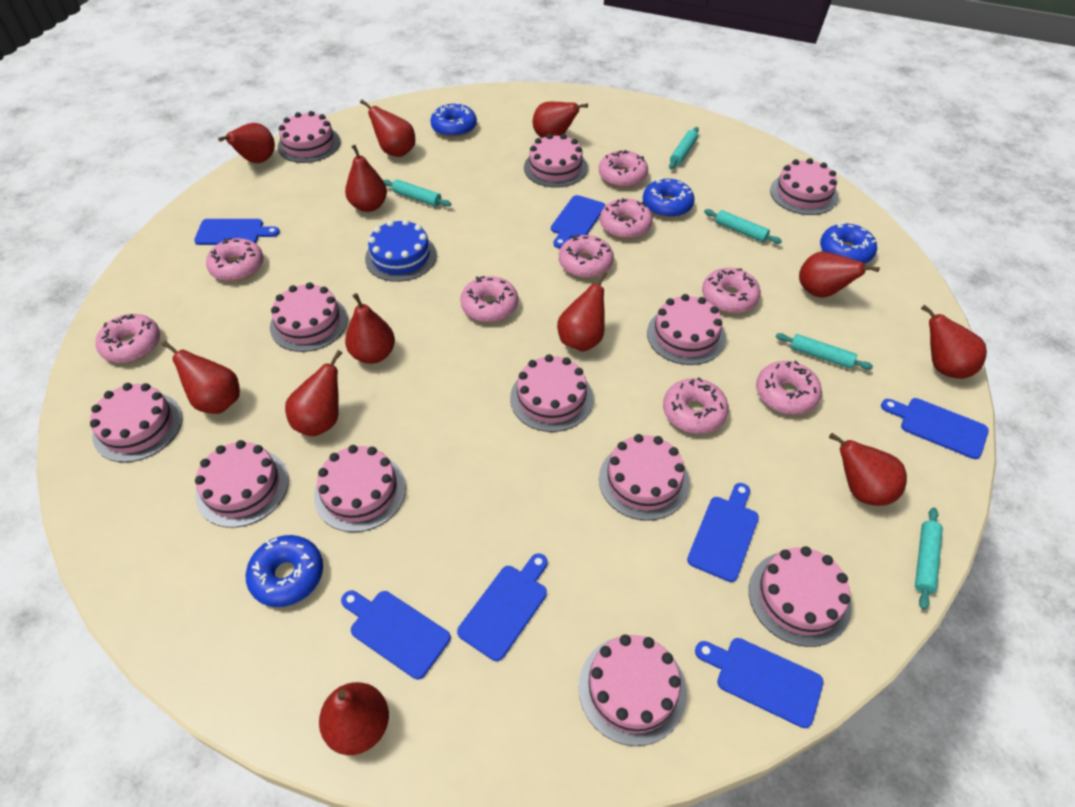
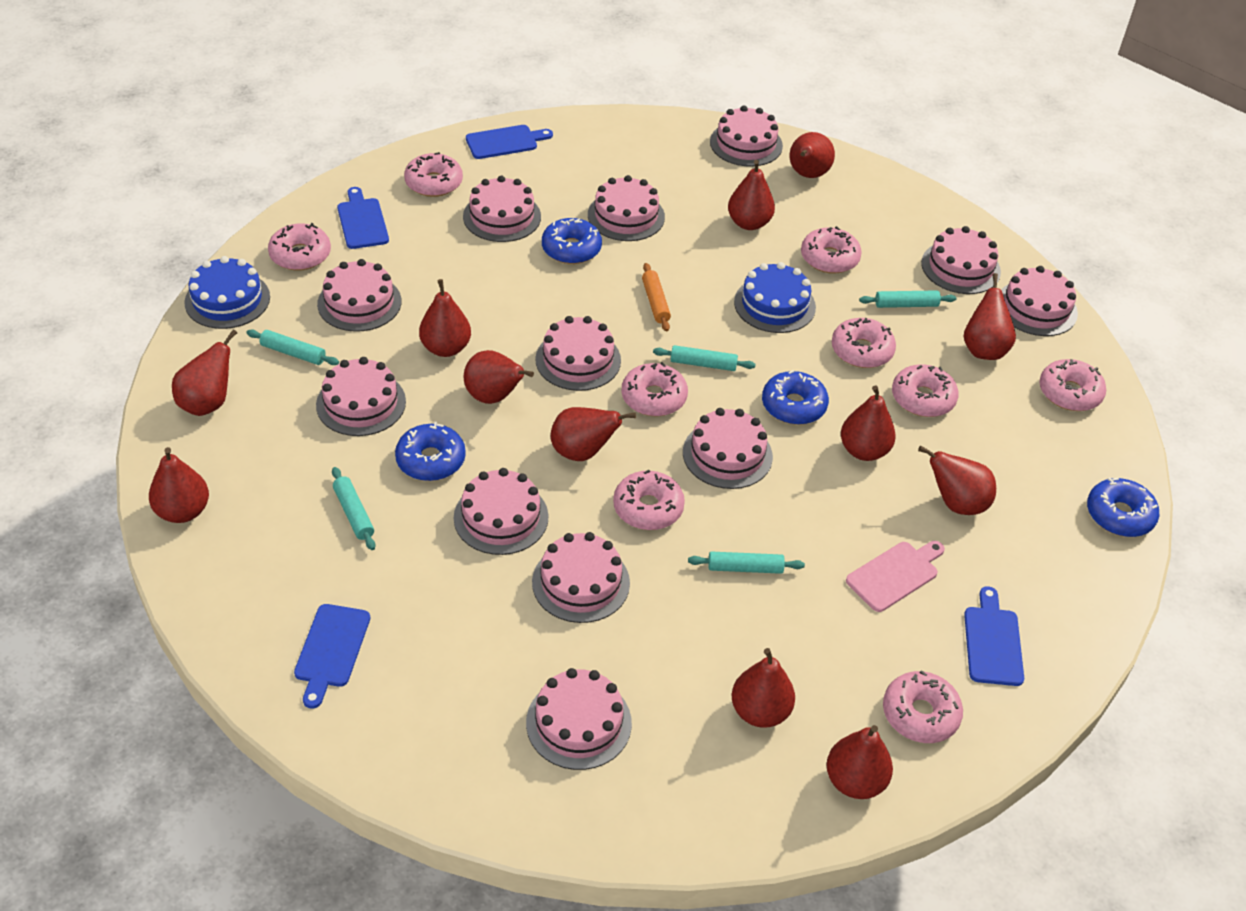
blue cake: [365,219,437,282] = 1 -> [184,256,270,329] [734,262,816,333] = 2
blue cutting board: [194,219,280,245] [341,591,451,679] [457,553,547,661] [551,195,605,248] [687,483,759,582] [695,638,824,728] [881,398,989,459] = 7 -> [294,604,370,708] [337,187,389,249] [466,125,553,159] [964,586,1024,686] = 4
orange rolling pin: none = 0 -> [642,263,671,332] = 1
pink cutting board: none = 0 -> [846,541,945,612] = 1

